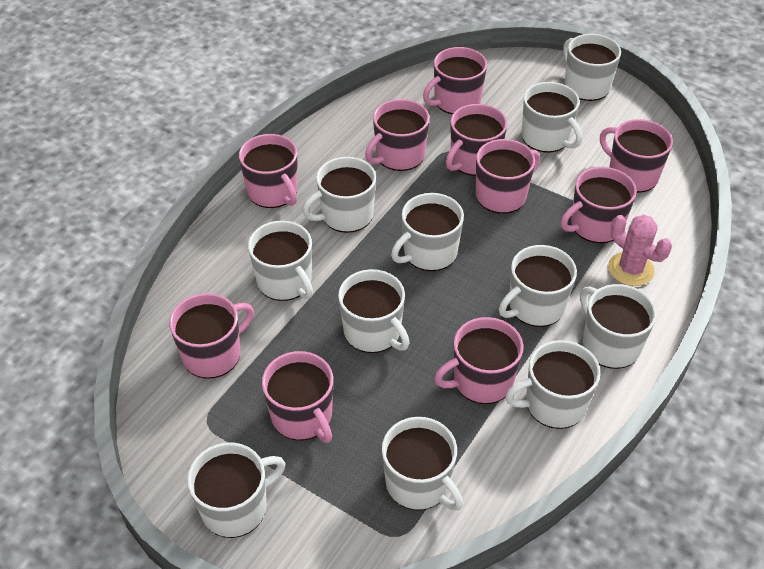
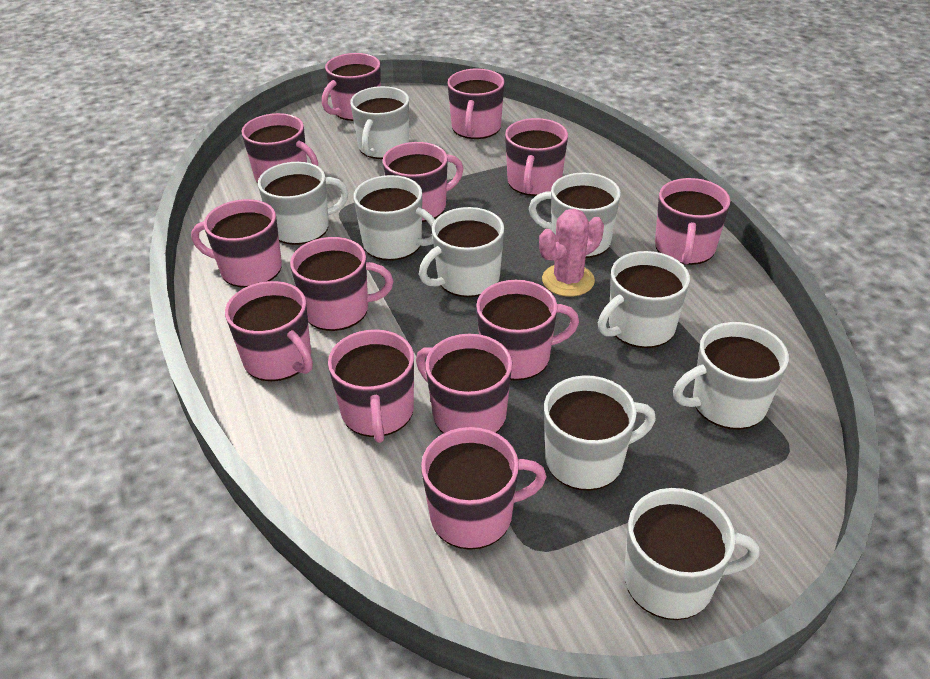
pink mug: [169,293,254,379] [239,134,298,208] [262,351,333,443] [365,99,430,171] [423,47,487,114] [434,317,524,404] [446,104,507,176] [476,139,540,214] [561,167,637,243] [600,119,673,193] = 10 -> [191,199,282,288] [225,281,313,381] [241,113,318,183] [290,237,393,331] [322,53,381,121] [328,329,414,443] [382,142,464,222] [416,334,512,434] [421,427,547,550] [447,68,505,139] [476,280,579,381] [505,118,568,196] [655,178,731,265] = 13
white mug: [187,443,285,538] [248,221,313,301] [302,157,376,233] [338,269,410,353] [382,417,463,511] [391,193,464,271] [499,245,577,327] [505,340,601,429] [522,82,582,152] [563,34,621,101] [580,284,656,369] = 11 -> [258,162,349,245] [350,86,409,159] [354,175,435,261] [419,207,504,297] [529,173,621,258] [544,375,656,491] [598,251,690,348] [624,488,760,620] [673,322,789,430] = 9

